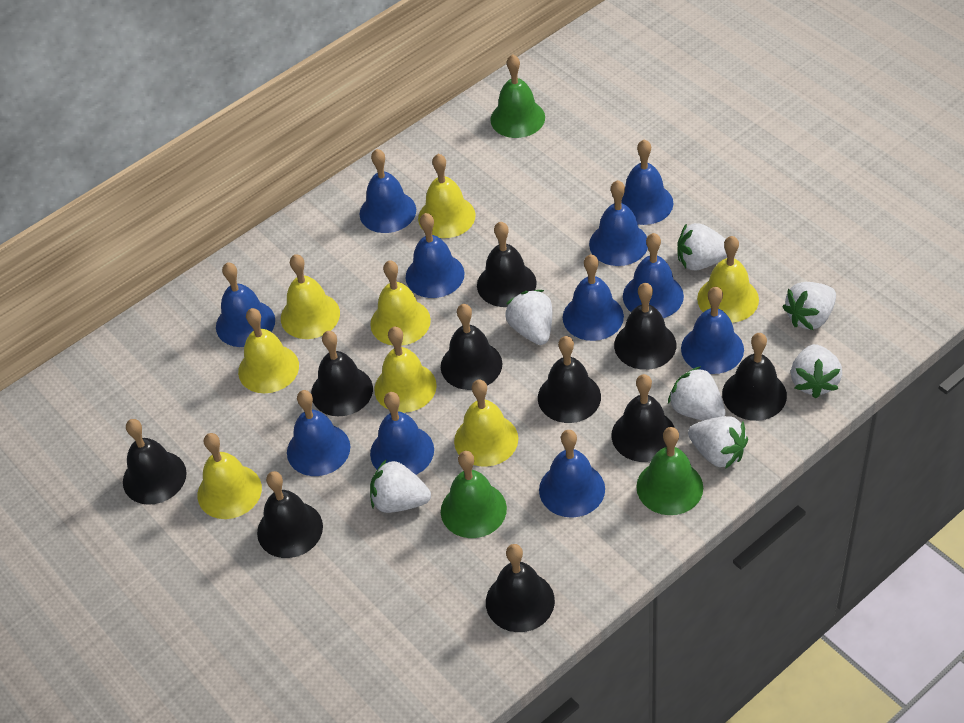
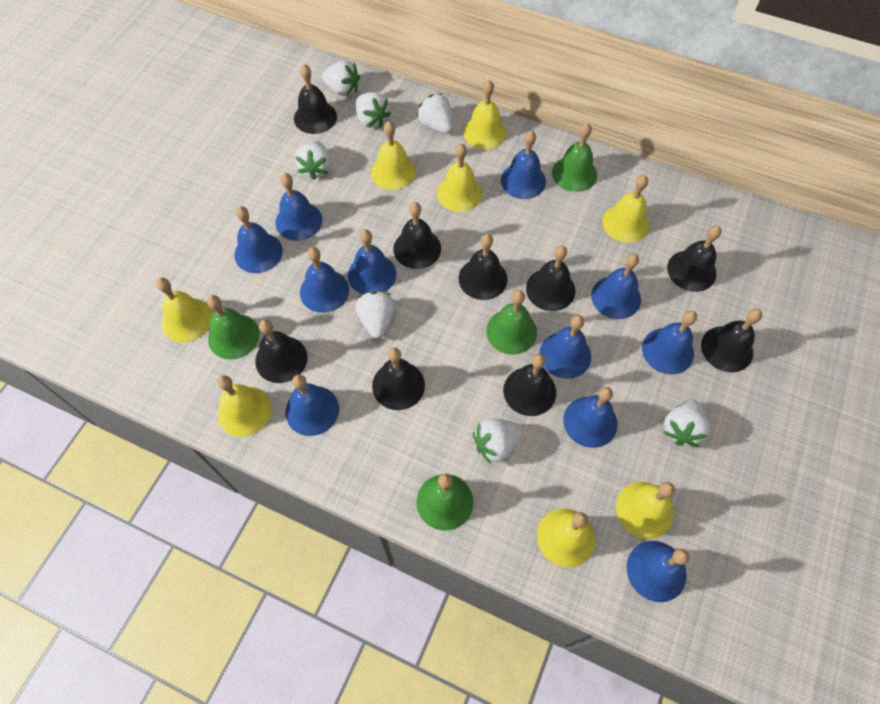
black bell: [123,419,187,505] [257,471,323,558] [311,331,373,416] [441,304,502,390] [477,222,537,307] [486,544,555,632] [538,336,601,423] [611,374,675,462] [614,283,676,370] [722,333,787,421] = 10 -> [255,319,307,383] [294,64,337,134] [372,348,425,410] [393,202,441,269] [459,234,508,300] [503,354,556,416] [526,245,576,311] [667,225,722,292] [701,308,762,372] = 9
green bell: [441,451,507,538] [490,54,545,138] [636,427,703,515] = 3 -> [207,295,260,359] [417,473,473,530] [486,290,537,355] [552,123,597,192] = 4

